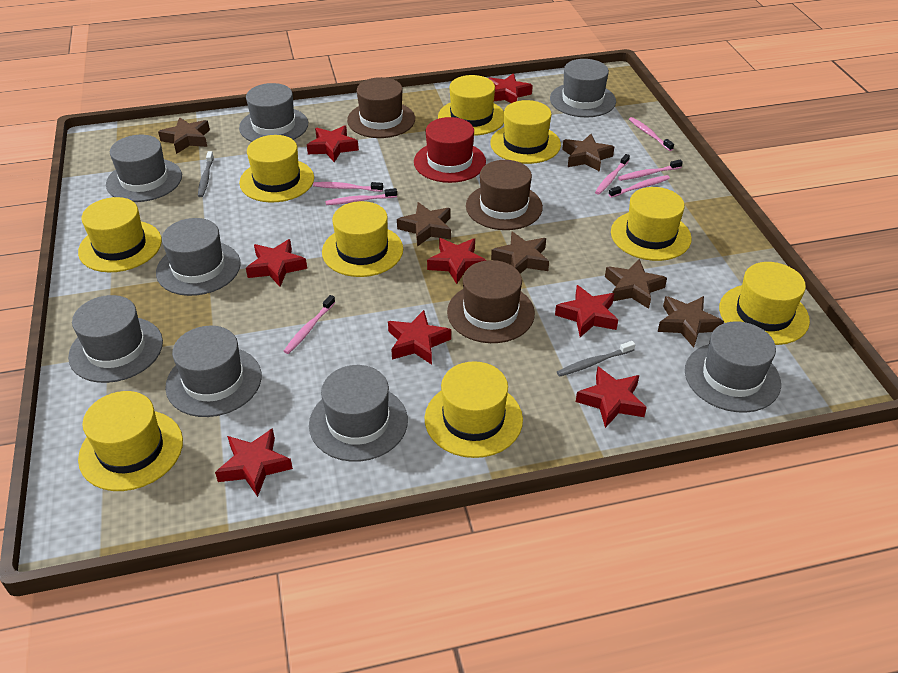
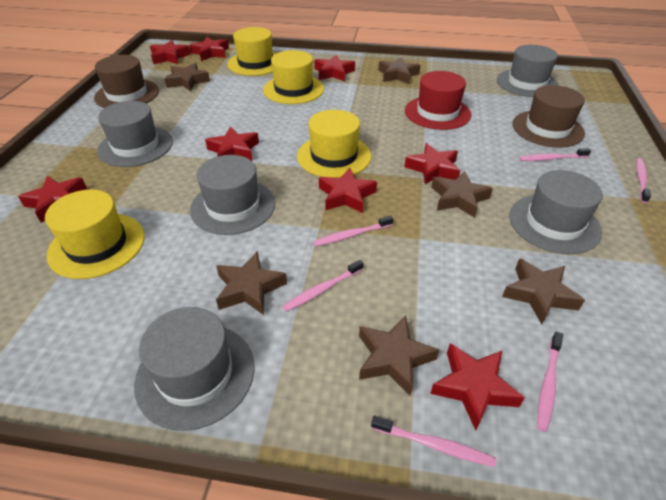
brown hat: [347,77,415,138] [447,260,535,343] [466,160,543,230] = 3 -> [94,55,159,108] [512,85,585,148] = 2
grey hat: [68,295,163,383] [106,135,182,202] [156,218,241,296] [165,326,262,417] [239,83,308,142] [309,365,408,462] [550,59,616,117] [685,321,781,413] = 8 -> [97,101,173,167] [134,307,255,431] [190,155,275,235] [497,45,559,97] [510,170,603,254] = 5
grey toothbrush: [198,151,214,197] [557,341,635,377] = 2 -> none = 0
pink toothbrush: [284,295,335,354] [313,182,383,192] [325,188,397,205] [595,154,630,195] [609,175,670,198] [618,160,683,181] [629,117,674,151] = 7 -> [282,260,364,312] [313,215,394,247] [371,415,496,467] [519,148,591,161] [537,332,563,432] [636,158,651,203] = 6
yellow hat: [78,197,162,272] [78,391,183,491] [239,135,314,203] [322,201,403,277] [425,361,523,458] [438,75,504,136] [490,100,561,164] [611,187,692,261] [719,262,810,345] = 9 -> [45,190,145,279] [228,27,276,76] [263,50,324,104] [297,110,371,178] = 4

